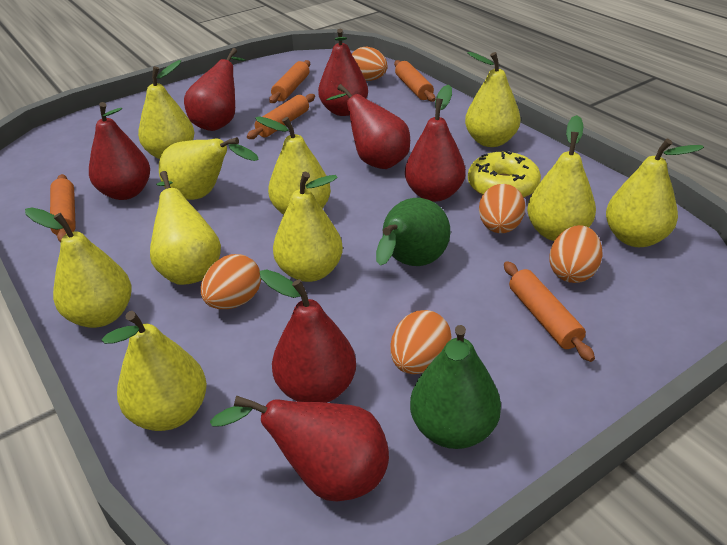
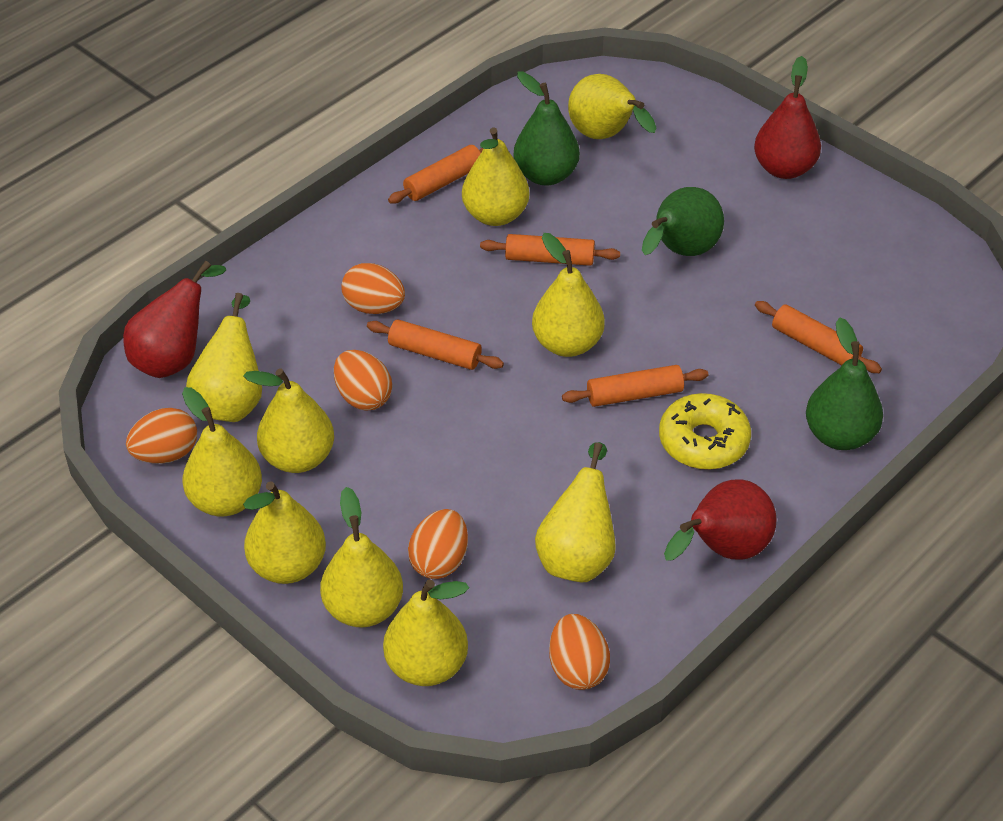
green pear: [376,198,450,266] [410,325,501,449] = 2 -> [513,71,580,185] [642,187,724,256] [806,317,883,450] = 3
red pear: [89,102,150,200] [184,48,246,131] [210,395,389,502] [260,269,356,403] [318,29,368,116] [326,84,410,169] [405,85,466,202] = 7 -> [123,261,226,378] [664,480,777,561] [754,56,821,179] = 3

